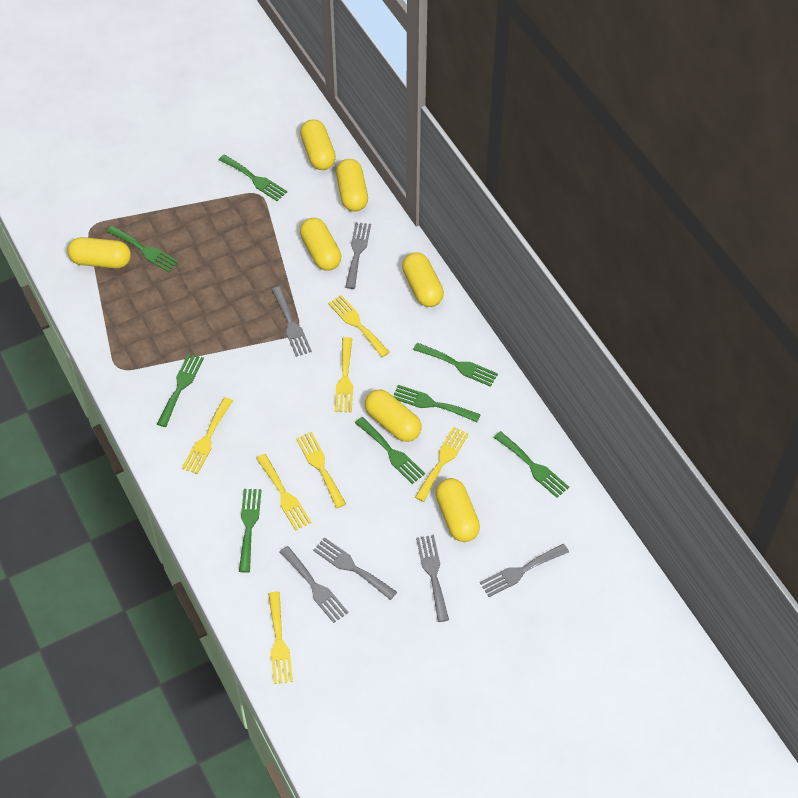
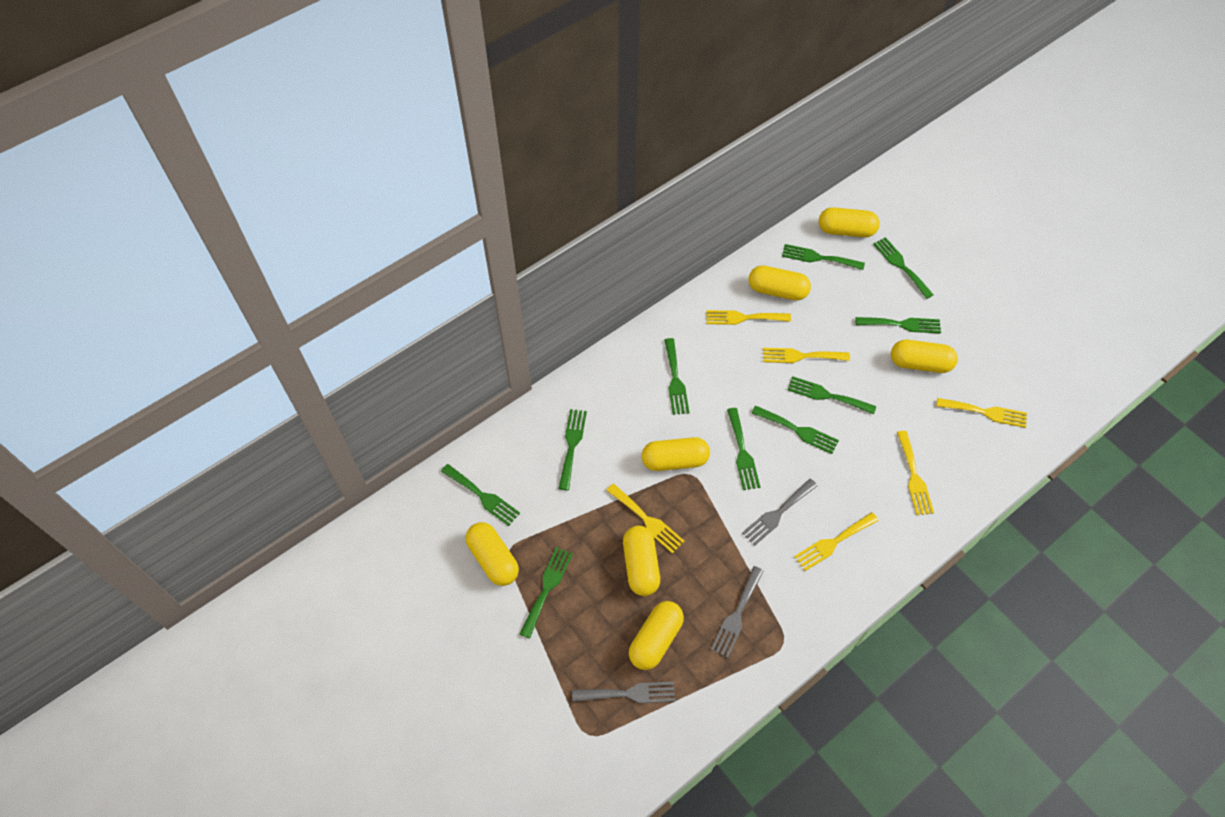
green fork: [106,225,179,272] [157,353,204,427] [219,155,287,201] [239,489,261,573] [355,417,425,484] [393,385,481,422] [413,343,498,387] [494,431,569,498] = 8 -> [441,464,520,526] [520,547,573,639] [558,409,587,490] [664,338,689,415] [727,408,760,490] [752,406,839,454] [782,244,865,270] [787,376,876,415] [855,317,941,334] [873,237,933,299] = 10
grey fork: [272,286,312,357] [280,546,349,623] [313,538,397,600] [345,222,371,289] [416,535,449,622] [480,544,569,597] = 6 -> [572,682,675,703] [711,566,764,658] [742,479,818,546] = 3
yellow fork: [182,397,233,474] [256,454,311,530] [268,592,293,684] [296,432,346,508] [328,295,390,357] [335,337,353,413] [415,427,469,502] = 7 -> [606,484,685,554] [706,310,791,325] [763,348,850,363] [794,512,879,571] [897,431,934,515] [936,398,1027,428] = 6

